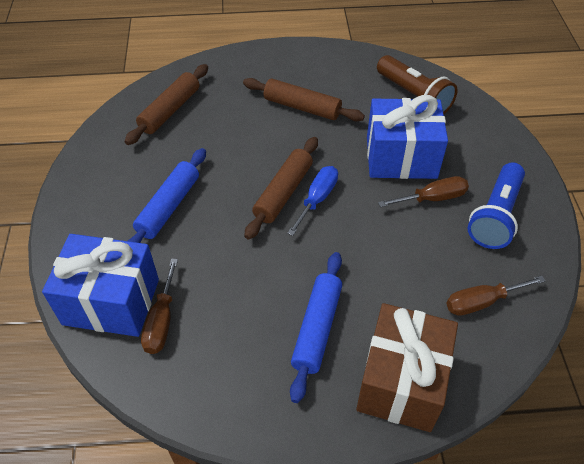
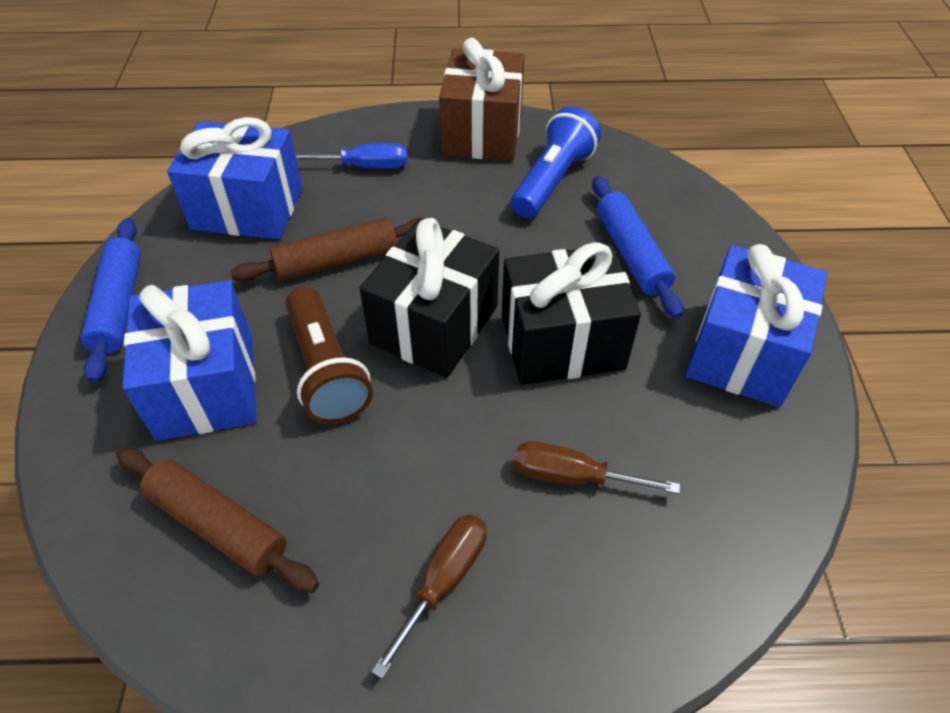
black gift: none = 0 -> [360,218,499,378] [502,242,641,385] = 2
blue gift: [42,234,159,337] [367,95,448,179] = 2 -> [122,280,256,441] [167,117,303,239] [686,244,827,407] = 3
brown rolling pin: [125,64,208,145] [243,78,365,121] [244,137,318,240] = 3 -> [116,447,319,593] [230,218,426,282] = 2
brown screwdriver: [141,258,178,354] [378,176,469,207] [446,276,545,316] = 3 -> [371,514,487,679] [514,441,680,494] = 2

